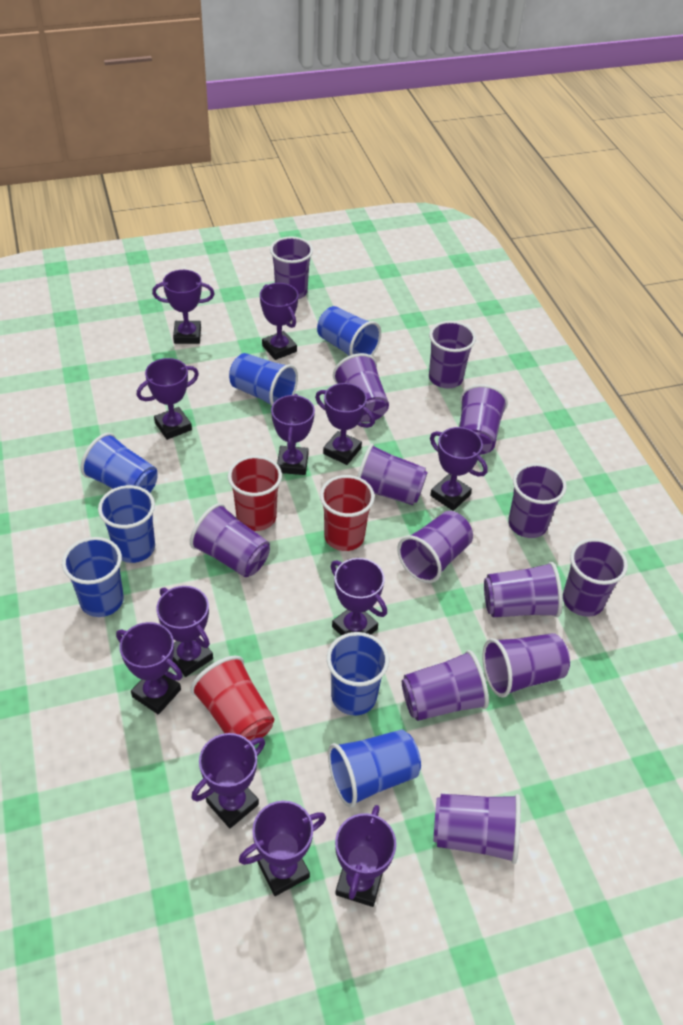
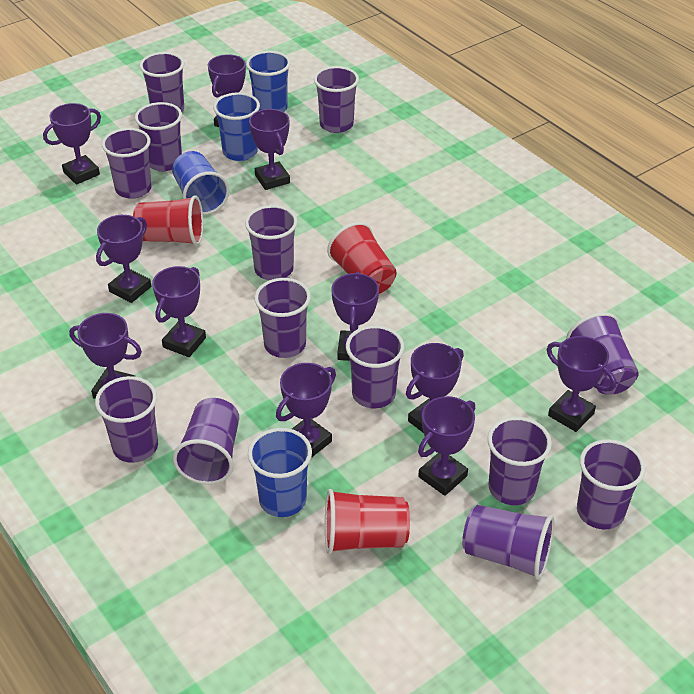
blue cup: [62,537,124,617] [81,433,158,493] [98,485,155,563] [229,353,298,406] [317,306,381,356] [327,632,389,715] [328,729,421,808] = 7 -> [172,151,230,215] [213,92,260,161] [246,51,291,112] [248,428,312,517] = 4
purple trophy: [116,622,183,714] [137,358,199,440] [152,270,214,344] [156,586,213,677] [192,733,265,828] [239,801,326,896] [260,283,298,360] [271,394,315,475] [315,383,375,465] [331,558,387,636] [335,805,396,907] [430,427,488,511] = 12 -> [43,103,101,185] [69,313,142,399] [96,215,151,303] [152,266,206,357] [208,54,246,127] [249,109,290,190] [276,363,336,458] [331,272,379,361] [406,343,464,433] [418,396,475,496] [547,336,616,432] = 11

